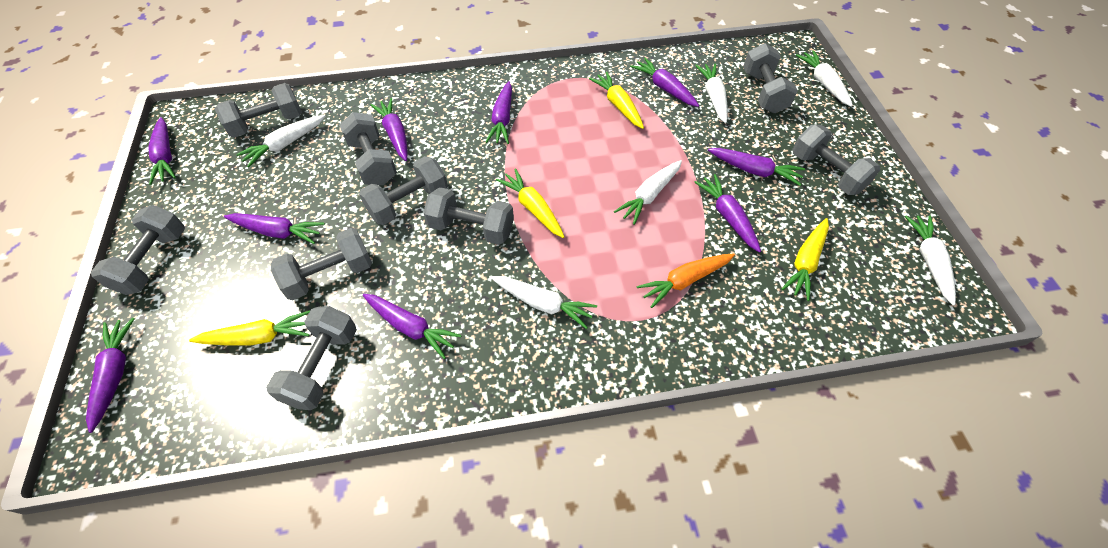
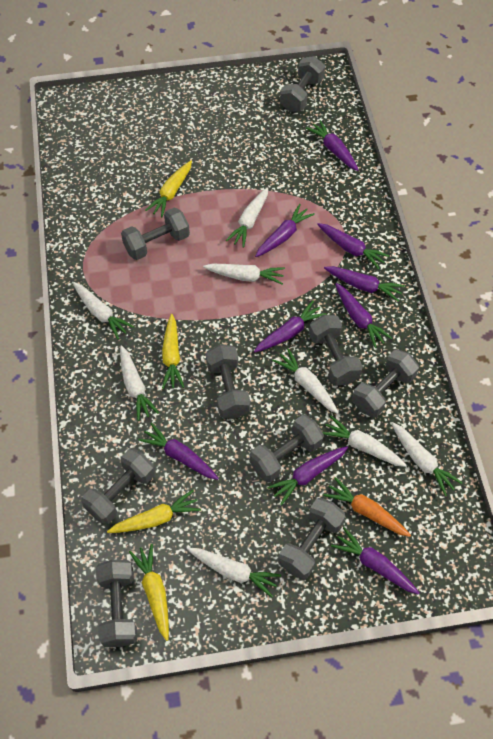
white carrot: [236,115,325,168] [491,276,597,329] [614,160,682,225] [695,63,728,123] [796,50,853,107] [905,215,956,306] = 6 -> [73,282,134,339] [120,345,159,421] [187,548,281,598] [203,264,285,284] [226,187,268,248] [272,348,339,414] [322,416,407,467] [391,422,462,496] = 8

